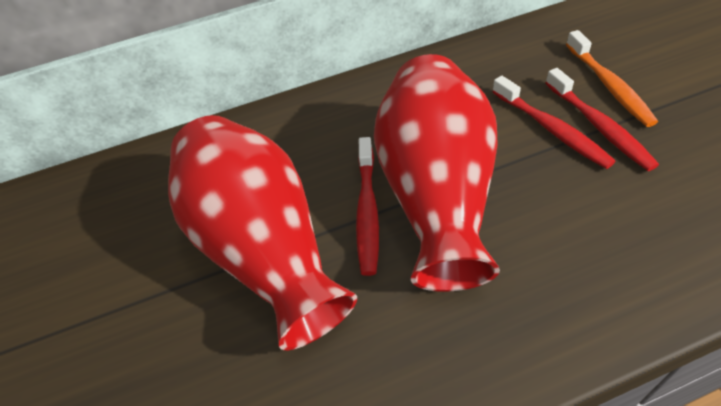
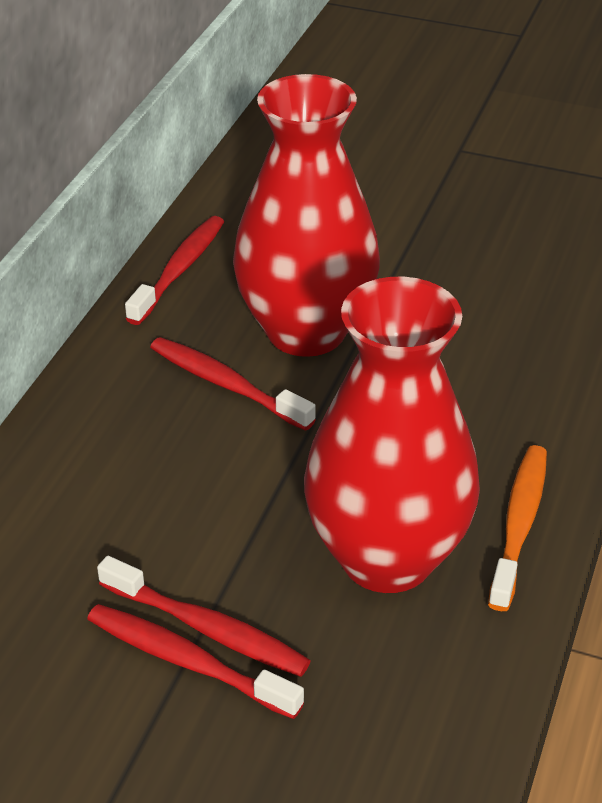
red toothbrush: [356,137,379,276] [492,76,616,169] [546,68,659,171] = 3 -> [87,604,304,719] [97,556,311,677] [125,216,224,325] [150,337,316,431] = 4

